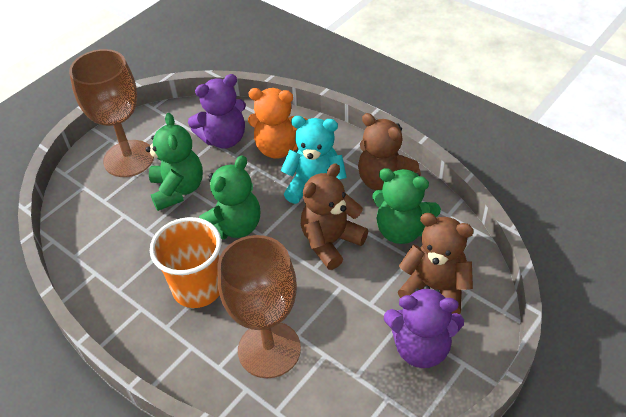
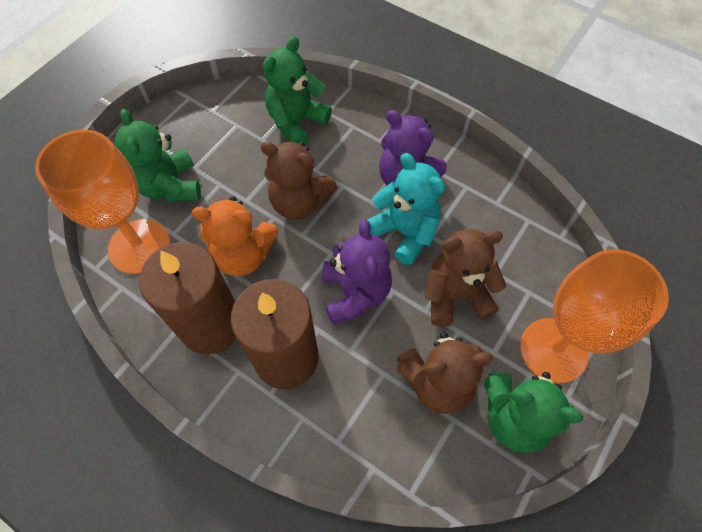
brown candle: none = 0 -> [139,242,237,355] [231,279,319,389] = 2
brown goblet: [69,49,154,177] [217,235,301,378] = 2 -> none = 0
orange cup: [150,217,221,308] = 1 -> none = 0
orange goblet: none = 0 -> [35,130,170,274] [520,249,669,383] = 2

